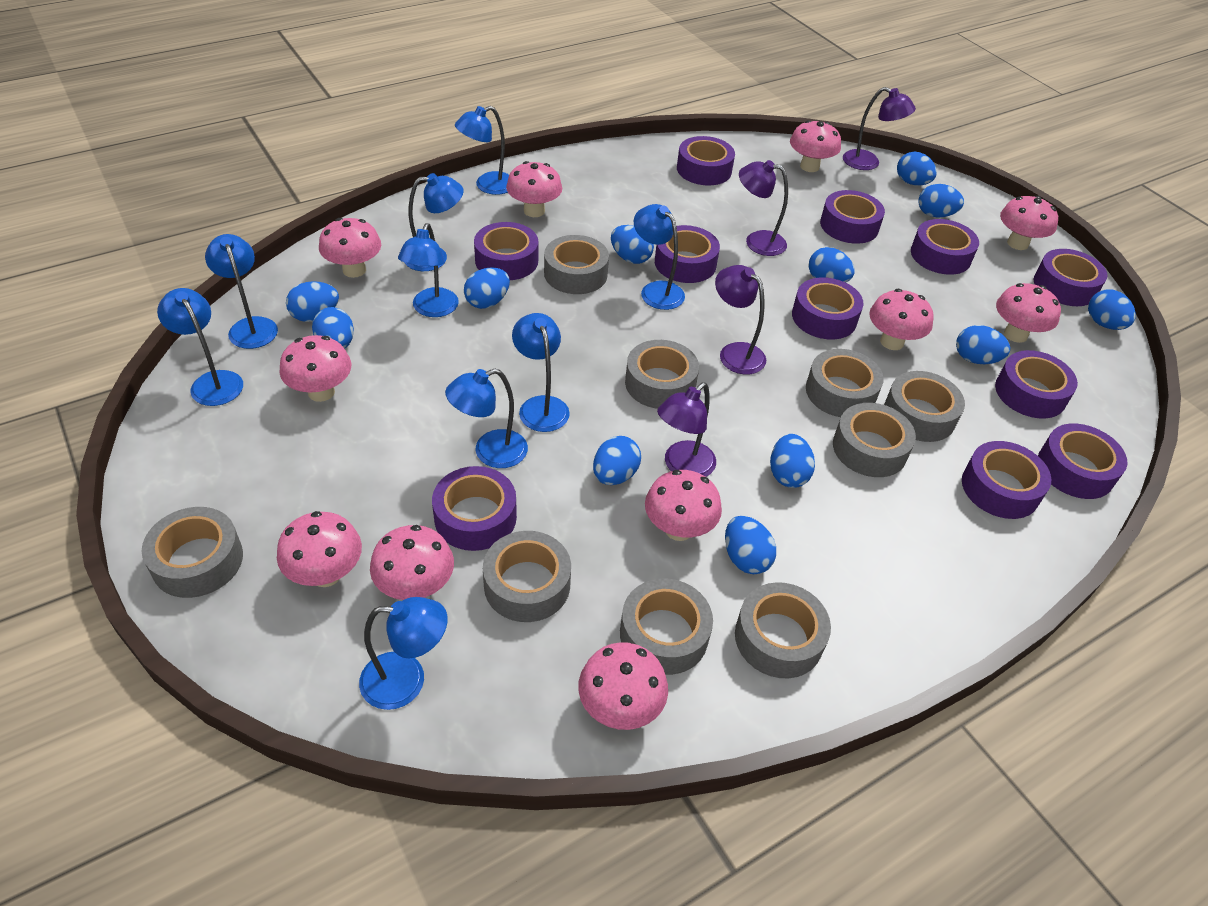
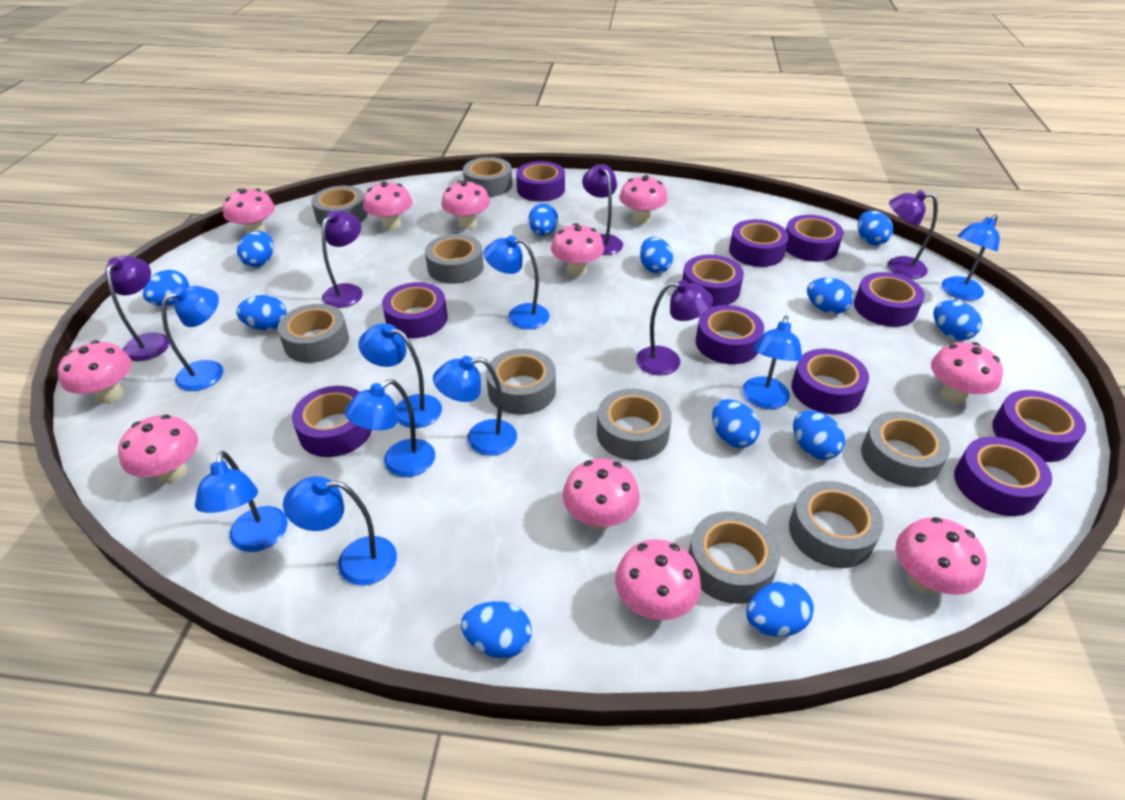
purple lamp: [657,382,716,477] [715,265,766,374] [739,160,788,256] [843,87,916,170] = 4 -> [105,256,169,361] [322,210,363,308] [582,164,623,255] [636,280,713,376] [888,190,938,279] = 5

